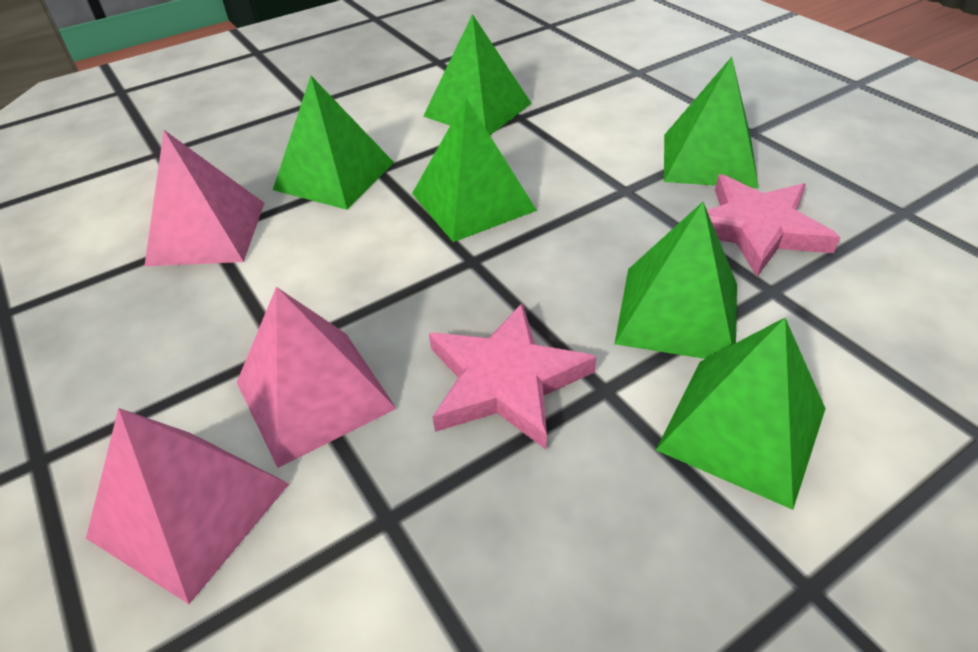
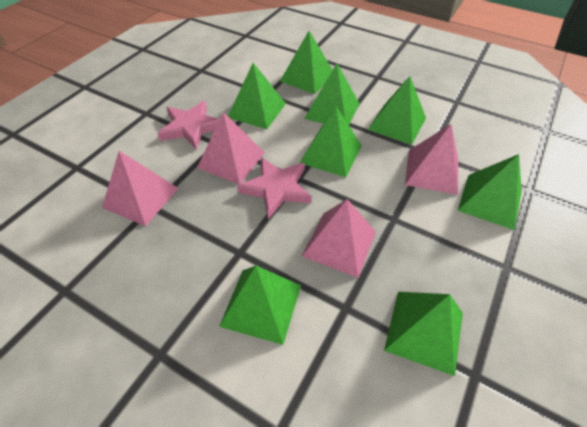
green pyramid: [273,76,394,210] [412,98,537,242] [423,14,532,135] [615,202,737,359] [656,318,826,510] [664,57,759,189] = 6 -> [219,266,301,345] [228,63,286,129] [280,31,332,94] [300,106,362,177] [304,64,360,125] [368,76,426,145] [384,292,463,376] [458,154,522,230] = 8
pink pyramid: [86,408,289,604] [144,130,264,266] [237,287,397,468] = 3 -> [102,151,178,226] [197,112,265,184] [302,199,376,278] [405,124,458,195] = 4

